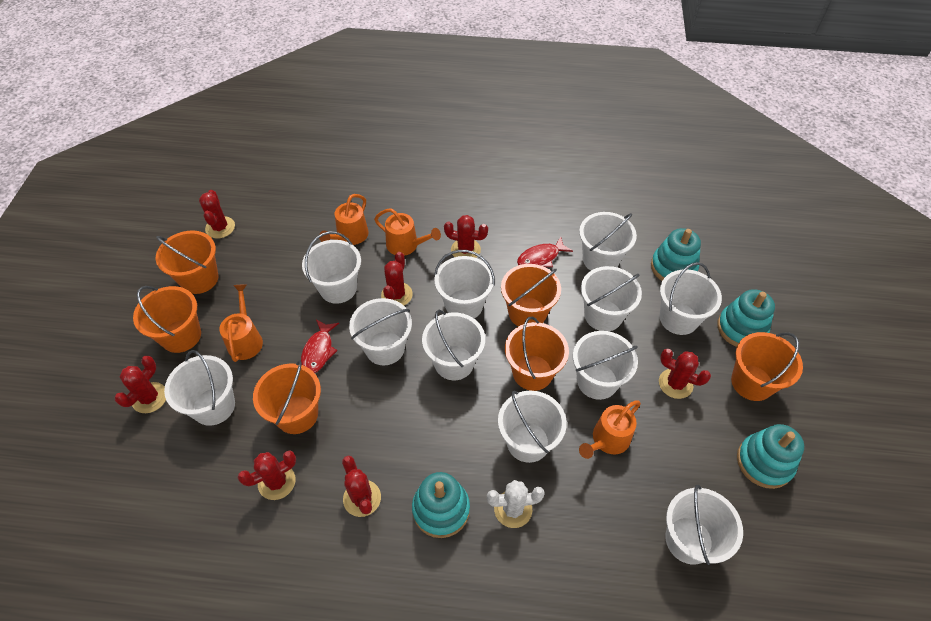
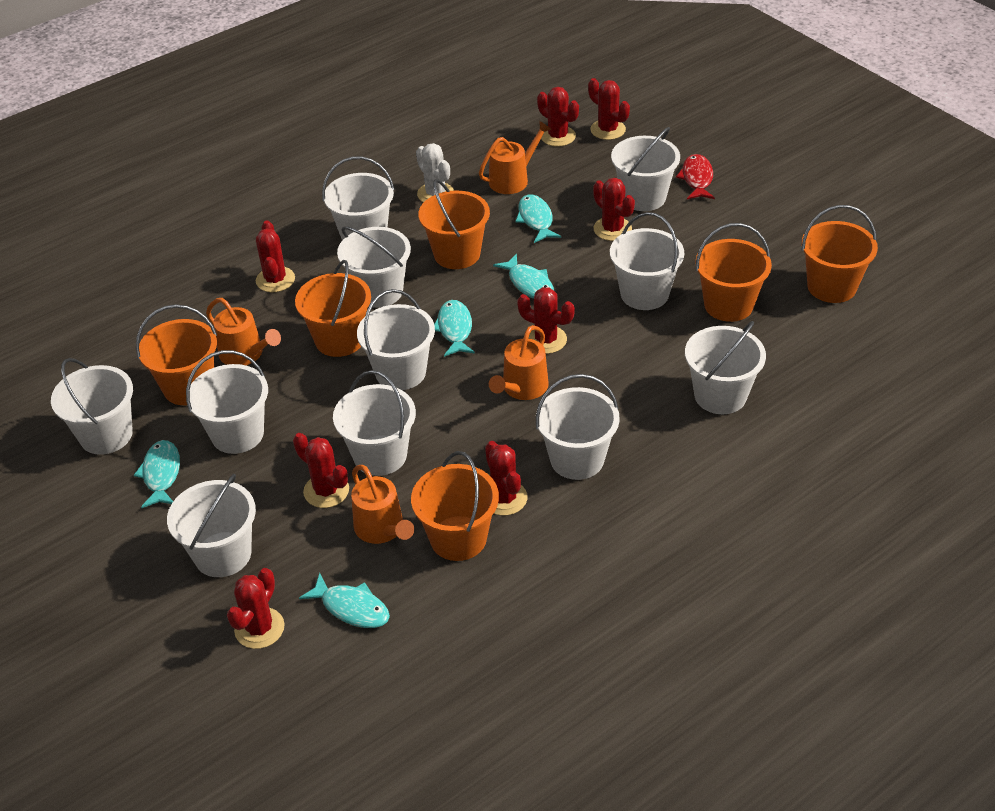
red cactus: [114,356,166,413] [199,190,235,238] [237,450,296,500] [342,456,381,517] [381,252,413,305] [444,215,488,258] [659,349,711,399] = 7 -> [227,568,284,649] [256,221,295,292] [293,433,349,508] [485,441,528,516] [517,287,575,354] [537,87,579,147] [588,78,630,140] [593,178,635,241] = 8
red fish: [301,320,339,373] [517,237,573,267] = 2 -> [676,154,715,199] = 1
turquoise fish: none = 0 -> [134,440,180,508] [299,573,390,628] [434,300,475,357] [493,253,554,298] [515,195,561,243] = 5
turquoise stacking toy: [412,472,470,538] [651,228,701,281] [717,289,775,347] [737,424,804,489] = 4 -> none = 0

